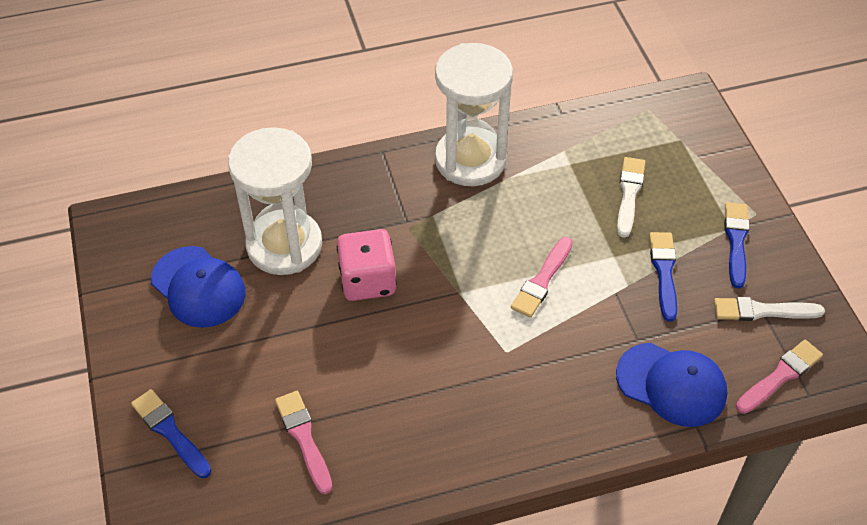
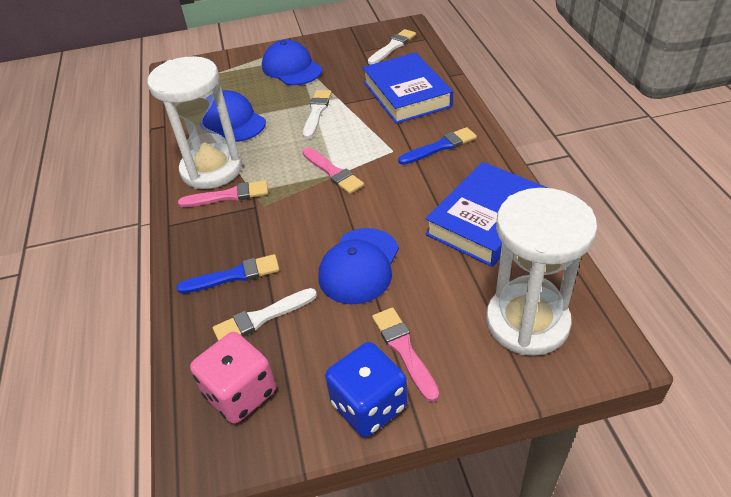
blue book: none = 0 -> [362,52,453,124] [426,162,548,267] = 2
blue brush: [131,389,212,478] [649,232,677,321] [724,202,749,288] = 3 -> [177,254,279,294] [398,127,477,165] = 2
blue cap: [151,246,246,328] [616,343,727,427] = 2 -> [202,90,266,142] [262,40,322,85] [319,228,399,304] = 3
blue dice: none = 0 -> [325,342,407,437] = 1
white brush: [617,157,645,238] [714,297,825,321] = 2 -> [213,288,317,341] [303,90,332,139] [368,29,416,65] = 3

